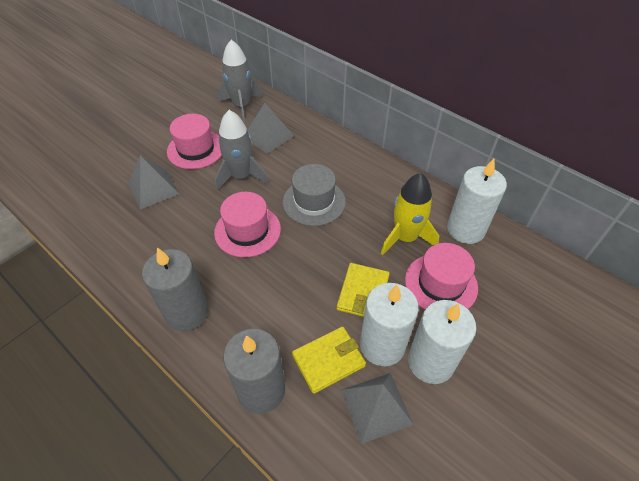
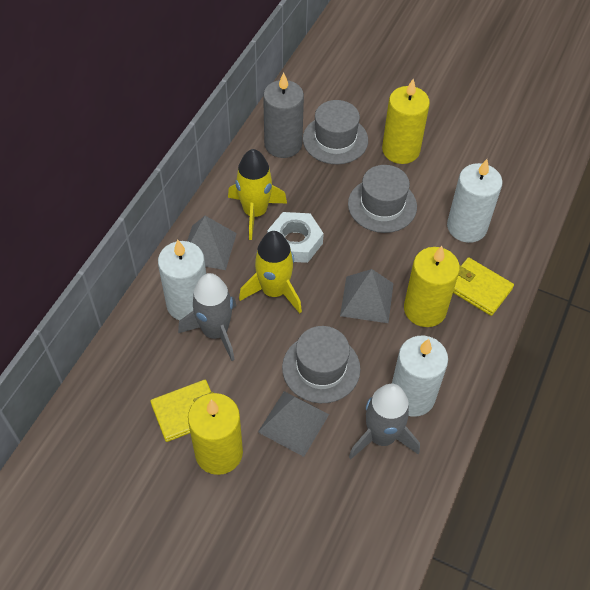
grey candle: [142,247,209,331] [223,329,285,414] = 2 -> [263,72,304,158] = 1
grey hat: [283,164,346,226] = 1 -> [282,326,361,403] [303,100,368,165] [348,165,417,233] = 3
pink hat: [167,114,222,169] [214,192,281,258] [405,243,478,309] = 3 -> none = 0
white nut: none = 0 -> [267,212,324,263] = 1
yellow candle: none = 0 -> [188,393,243,475] [382,79,430,164] [404,246,460,327] = 3
yellow rocket: [381,173,439,255] = 1 -> [228,149,287,240] [239,231,302,313] = 2

